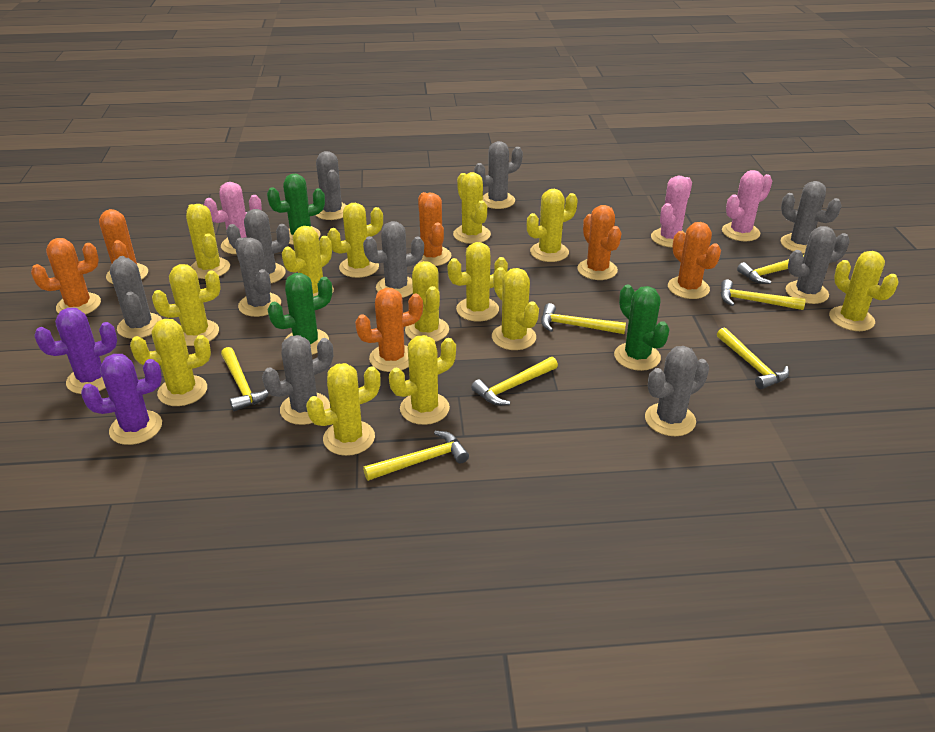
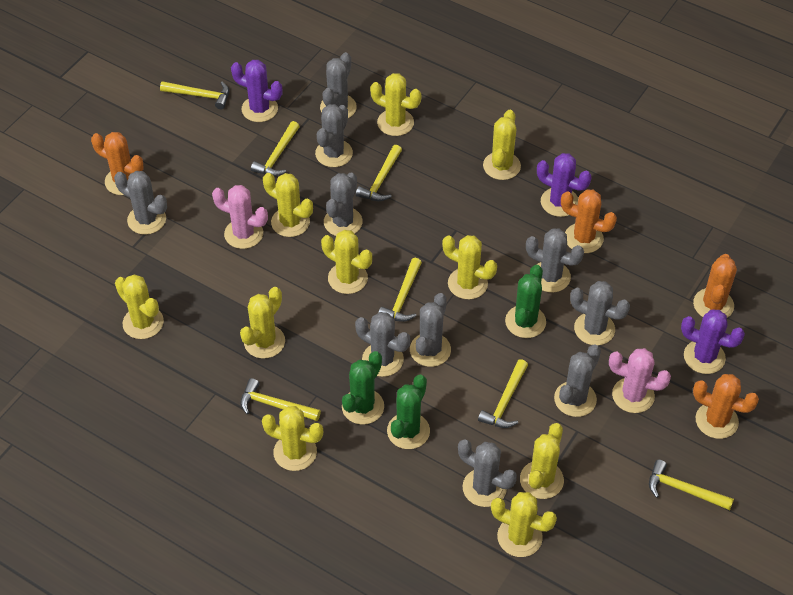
orange cactus: [31,238,101,315] [99,209,148,284] [355,288,423,372] [418,192,451,266] [577,205,621,280] [668,222,721,299] = 6 -> [91,132,144,195] [561,190,617,253] [693,254,737,318] [693,374,759,439] = 4
pink cactus: [203,182,262,254] [651,176,692,247] [722,170,772,241] = 3 -> [212,185,268,249] [609,348,671,413] = 2
purple cactus: [34,308,117,394] [81,354,162,445] = 2 -> [231,60,283,122] [537,153,592,217] [681,309,745,374] = 3
yellow cactus: [130,319,211,406] [152,264,221,346] [186,204,230,279] [282,226,334,297] [306,363,381,456] [327,203,383,278] [389,335,456,425] [405,261,449,342] [447,242,508,322] [453,172,491,244] [492,267,539,350] [527,189,578,262] [829,251,898,331] = 13 -> [115,274,164,339] [240,287,285,359] [262,406,323,471] [263,173,313,237] [321,230,372,294] [370,73,421,136] [442,235,497,300] [483,110,521,180] [491,492,557,557] [520,423,564,499] = 10

